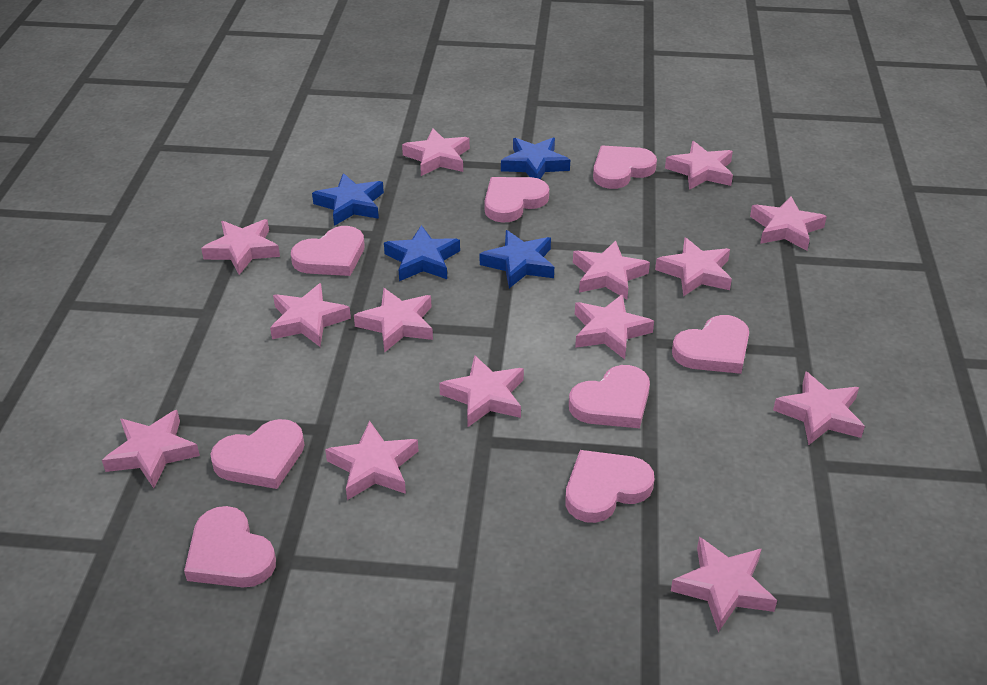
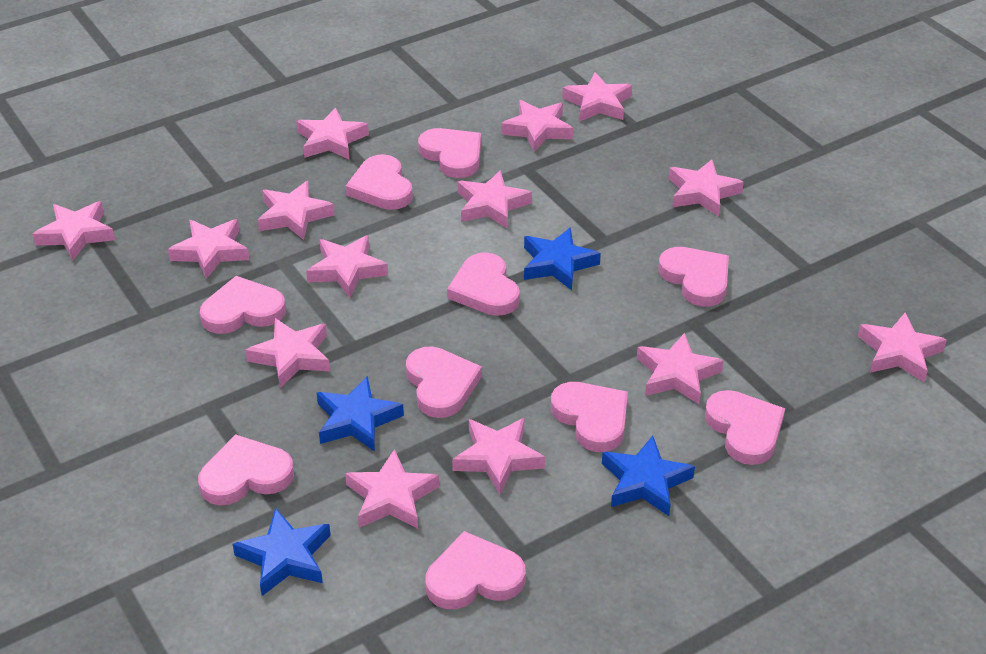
pink heart: [184,506,276,588] [210,419,304,489] [291,226,365,276] [485,177,549,223] [565,450,655,523] [569,365,650,428] [593,146,657,189] [672,315,749,374] = 8 -> [198,434,294,505] [200,276,286,334] [345,154,413,210] [406,346,482,418] [418,128,481,178] [425,531,526,609] [447,252,520,316] [551,382,628,452] [659,247,729,307] [705,390,785,465] = 10

